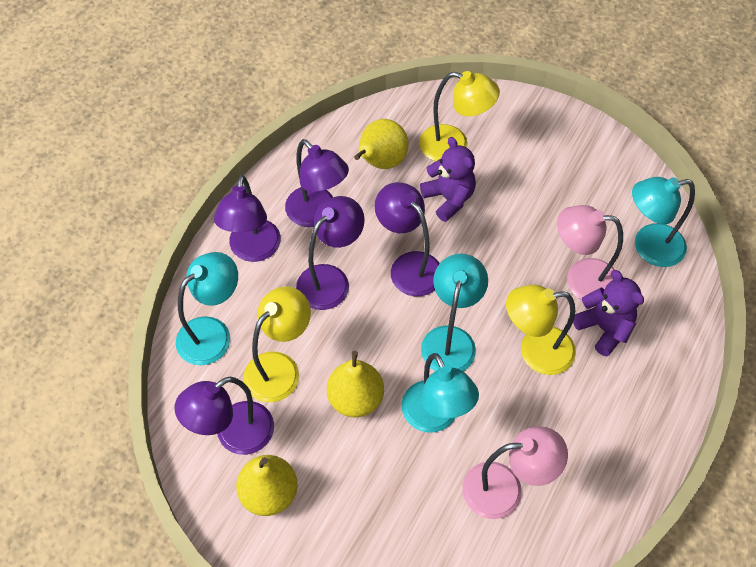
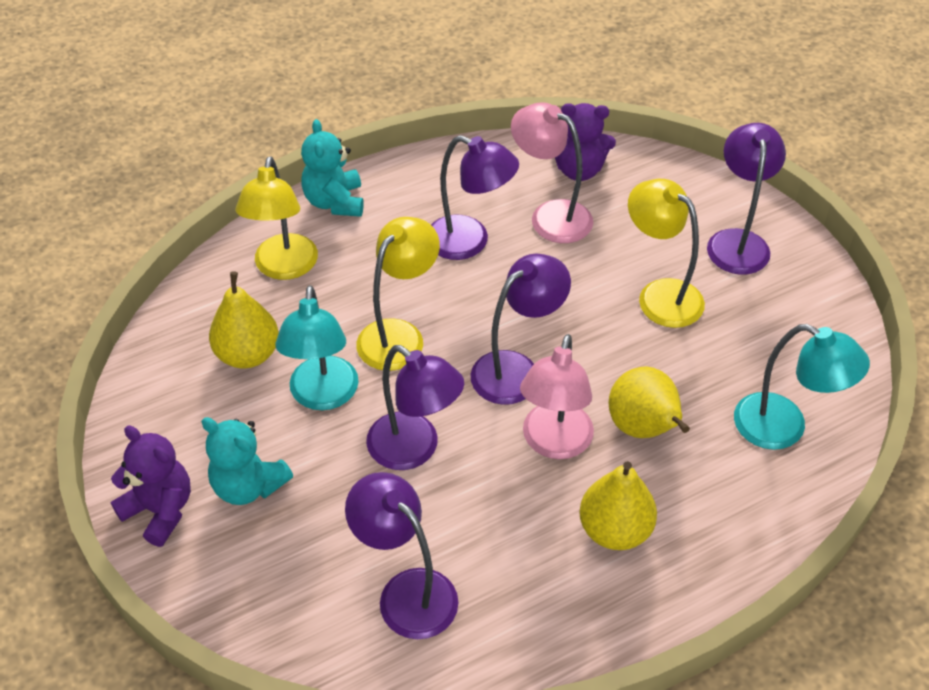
turquoise lamp: [176,252,238,365] [401,353,479,433] [421,254,488,371] [632,177,695,267] = 4 -> [276,285,359,410] [734,324,870,450] = 2
turquoise teddy bear: none = 0 -> [201,417,293,505] [301,119,364,217] = 2

